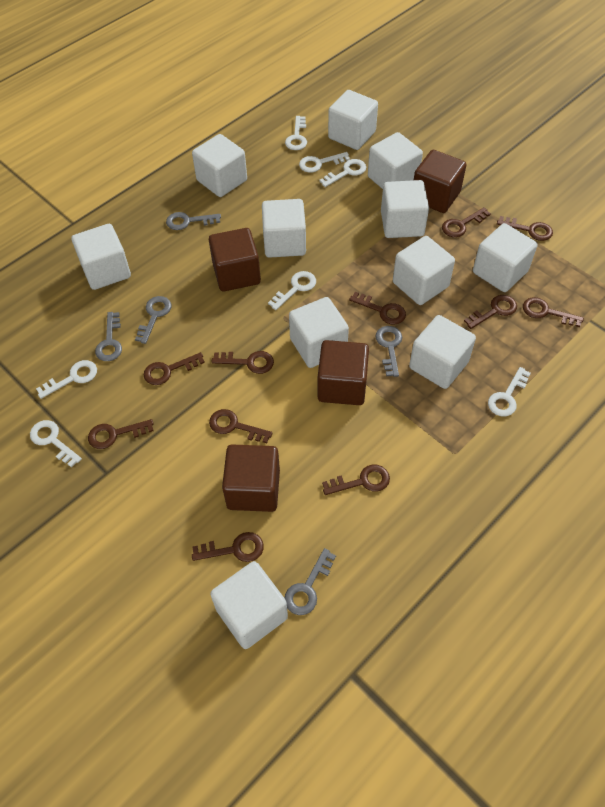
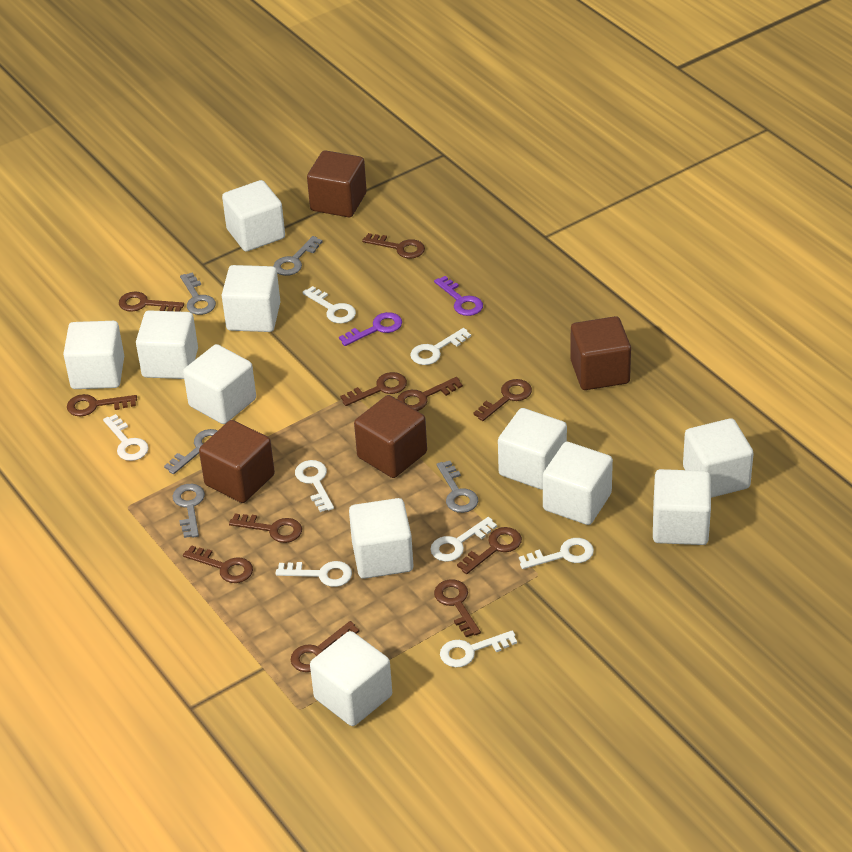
purple key: none = 0 -> [339,312,402,346] [434,276,483,316] = 2
white key: [30,420,82,467] [36,360,97,399] [268,271,316,310] [285,116,307,150] [299,152,350,173] [319,159,366,187] [488,367,531,416] = 7 -> [103,414,149,461] [275,561,352,587] [295,460,334,512] [302,286,356,323] [410,328,471,365] [430,517,497,562] [440,630,517,667] [519,538,594,569] = 8

